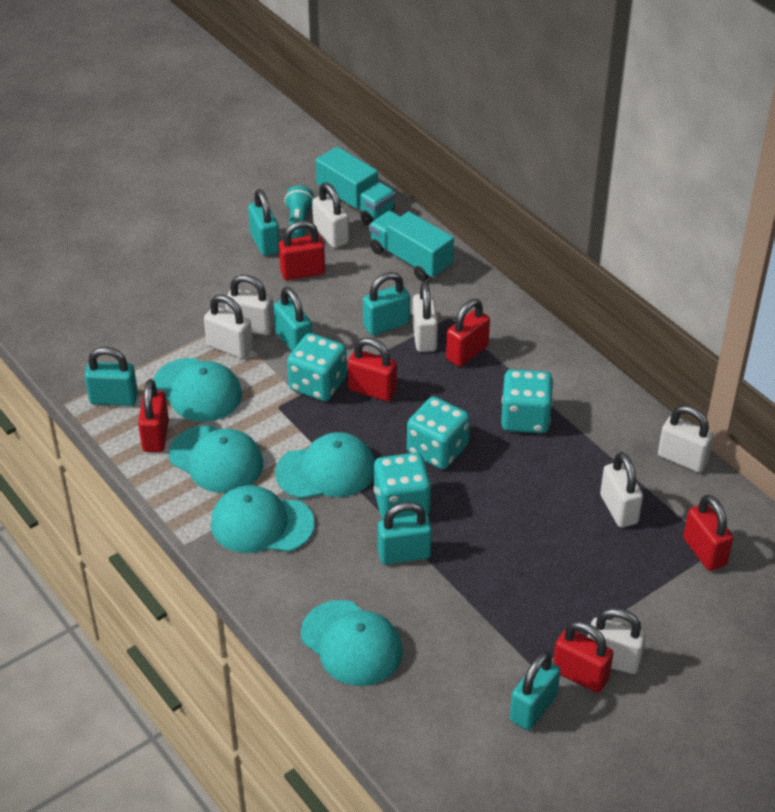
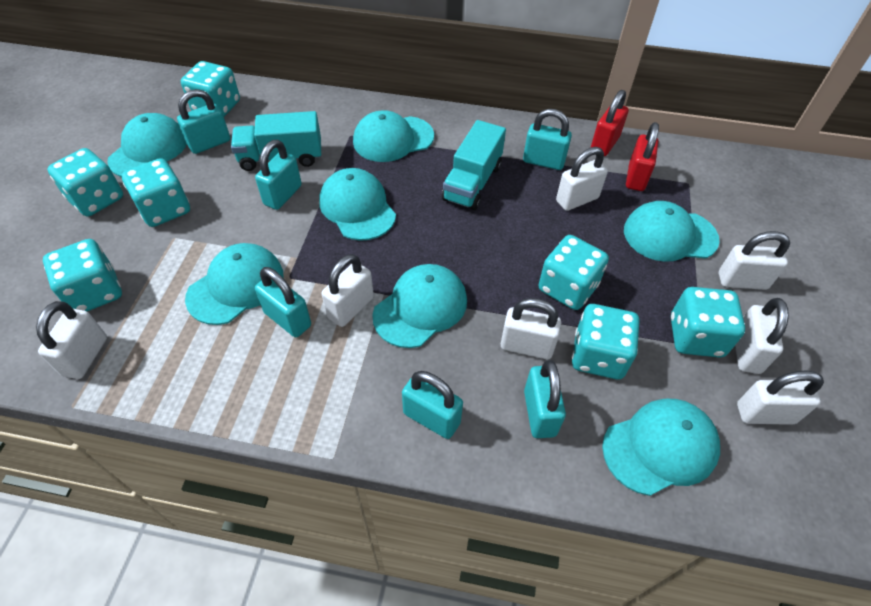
red padlock: [138,379,169,452] [279,221,325,280] [348,337,397,401] [446,299,490,367] [553,621,614,693] [683,495,733,571] = 6 -> [591,90,629,156] [626,122,659,191] = 2
turquoise cap: [153,358,242,422] [169,425,263,493] [211,485,315,553] [275,432,375,499] [301,600,403,686] = 5 -> [107,113,187,177] [185,243,284,325] [319,168,396,241] [353,110,434,162] [372,264,467,348] [602,399,720,496] [624,201,720,262] = 7
turquoise dice: [287,333,347,401] [374,453,431,520] [407,397,470,469] [501,369,553,433] = 4 -> [43,239,122,311] [47,148,123,216] [122,158,190,227] [181,61,240,117] [539,235,609,310] [572,304,639,379] [671,287,745,358] = 7
turquoise flashlight: [284,186,314,239] = 1 -> none = 0

